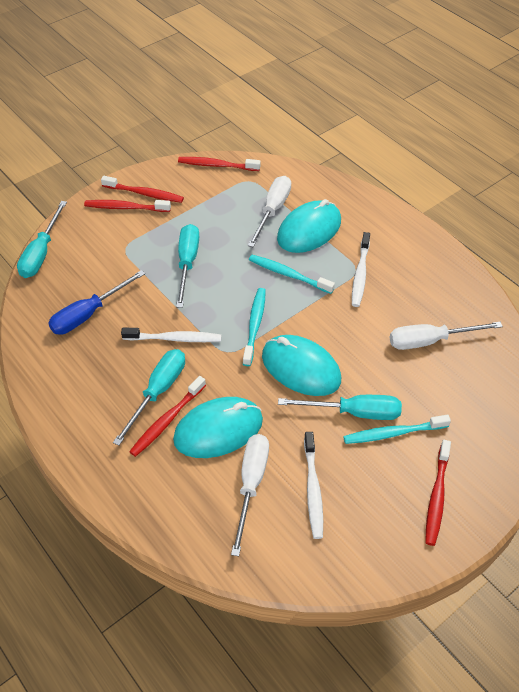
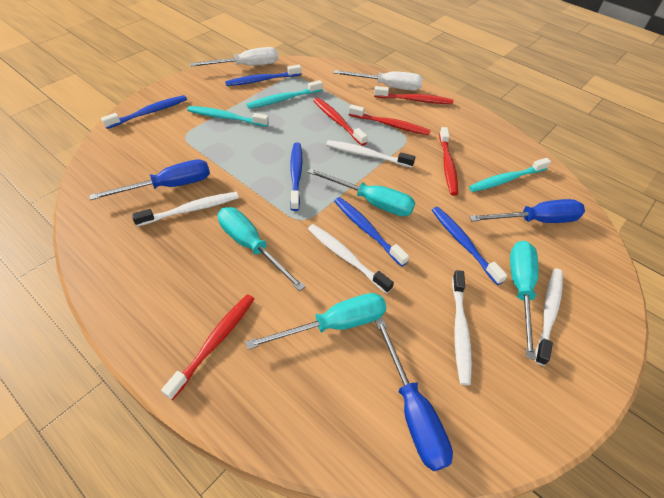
blue screwdriver: [48,270,145,335] = 1 -> [89,159,210,200] [375,318,453,471] [469,199,585,223] = 3
blue toothbrush: none = 0 -> [101,95,187,129] [225,65,302,86] [290,143,302,211] [334,197,409,267] [432,207,507,285] = 5
turquoise mouse: [173,397,263,458] [262,335,341,396] [277,199,341,253] = 3 -> none = 0
white screwdriver: [231,434,269,556] [248,176,291,247] [390,322,503,350] = 3 -> [190,47,278,67] [333,70,423,91] = 2
white toothbrush: [121,328,221,342] [304,432,323,539] [352,232,370,307] = 3 -> [132,192,239,226] [308,224,394,294] [326,140,415,168] [452,270,472,385] [535,268,563,366] = 5

